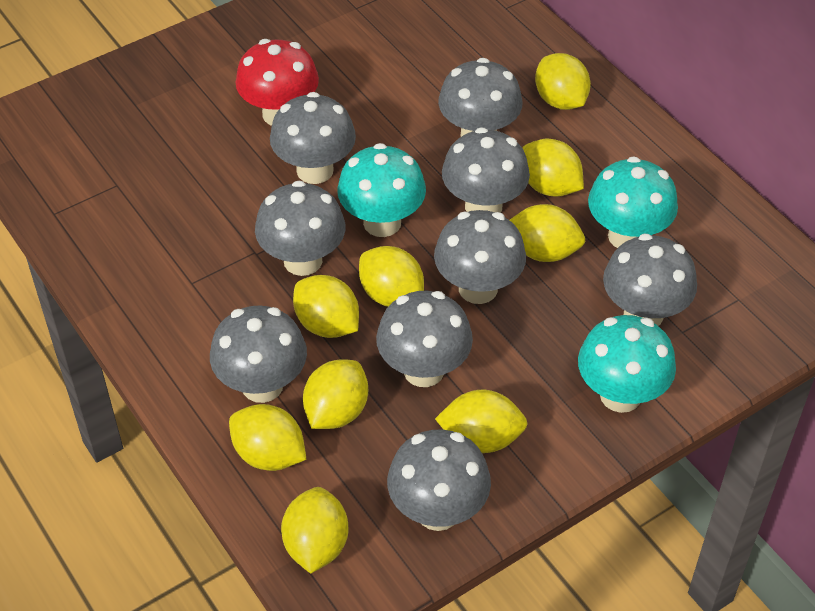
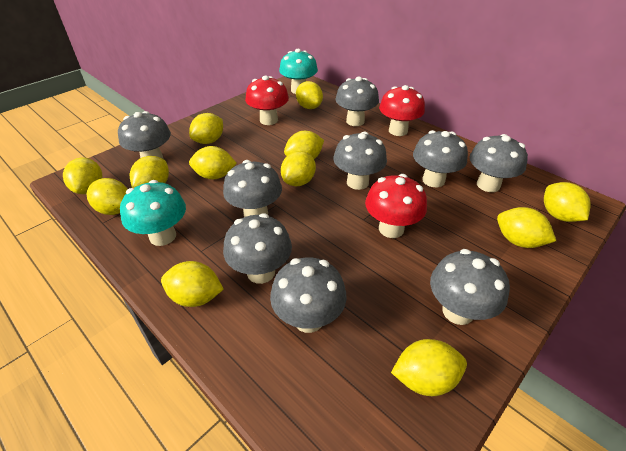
red mushroom: [236,39,319,126] = 1 -> [245,76,289,125] [365,174,427,238] [379,85,425,136] = 3
turquoise mushroom: [337,143,426,237] [578,315,676,413] [588,156,678,248] = 3 -> [120,180,186,246] [279,49,318,94] = 2
yellow lemon: [229,404,306,471] [281,487,348,574] [293,275,359,338] [303,359,368,429] [359,246,424,307] [435,390,528,453] [510,204,585,262] [522,138,584,197] [535,53,591,110] = 9 -> [63,158,103,194] [87,178,128,215] [130,156,169,188] [161,261,224,307] [189,113,223,144] [189,146,237,179] [281,151,316,186] [284,131,324,159] [296,81,323,109] [391,339,467,396] [497,207,556,248] [544,182,591,222] = 12

